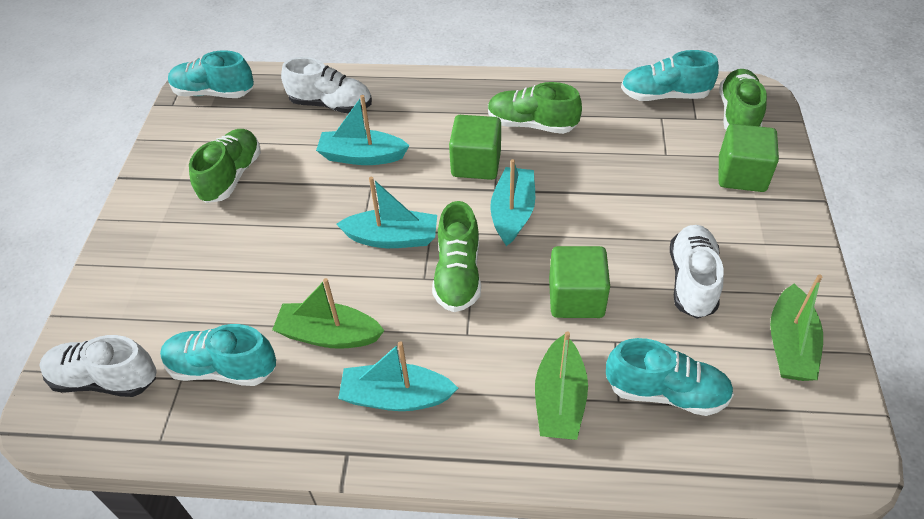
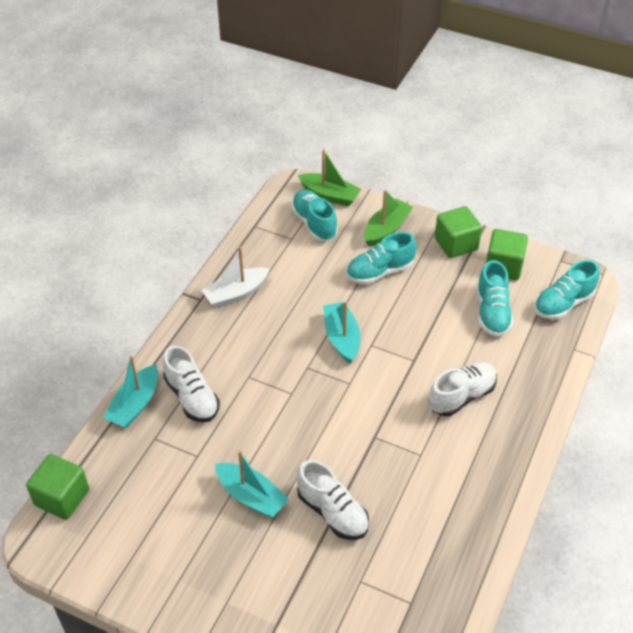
green boat: [272,278,385,349] [535,331,588,440] [770,274,823,381] = 3 -> [298,149,361,207] [364,190,413,247] = 2
green shoe: [189,129,261,203] [432,201,481,312] [488,82,582,134] [719,69,767,130] = 4 -> none = 0
turquoise boat: [316,95,410,165] [336,177,437,248] [338,342,458,411] [490,159,535,246] = 4 -> [104,355,158,428] [215,451,289,518] [323,301,361,364] = 3
white boat: none = 0 -> [201,247,270,308] = 1

